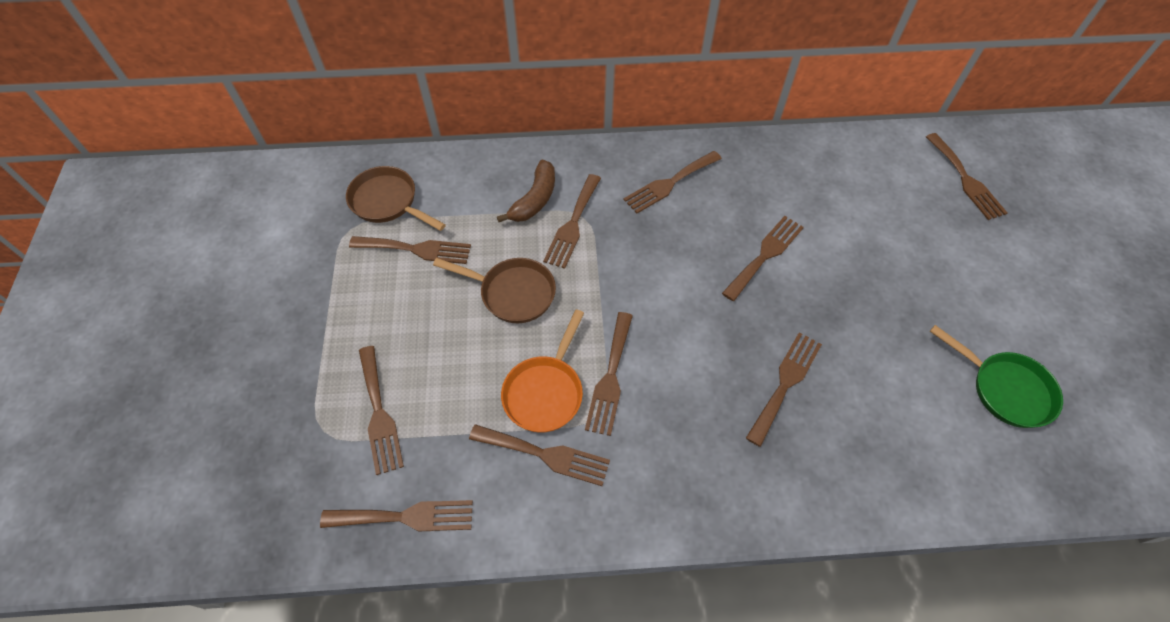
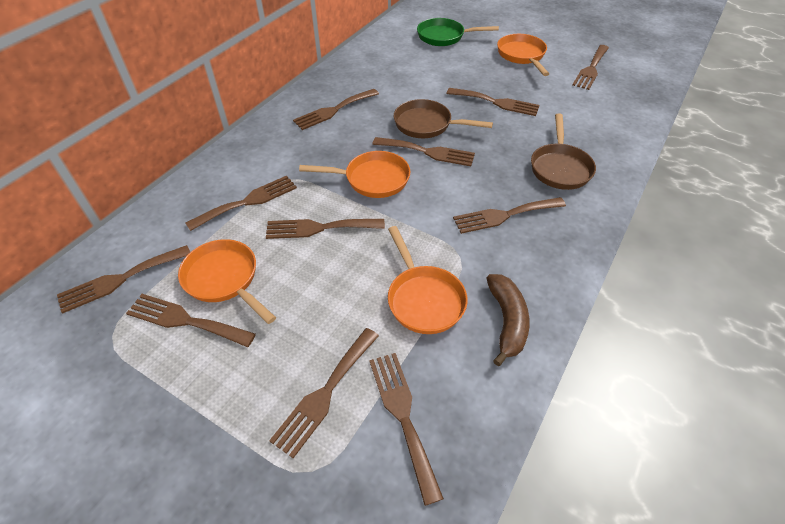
brown fork: [320,500,473,531] [349,236,471,264] [359,346,404,475] [469,424,610,486] [543,174,601,269] [585,312,633,436] [623,151,722,213] [722,216,804,301] [746,332,822,447] [926,133,1007,220] = 10 -> [57,245,190,314] [126,294,256,347] [185,175,297,231] [266,219,385,239] [269,328,379,458] [293,89,379,130] [369,353,444,506] [372,137,475,166] [446,88,540,116] [453,197,566,234] [572,45,609,90] = 11
orange pan: [501,309,584,433] = 1 -> [178,239,276,324] [299,151,411,198] [388,226,468,334] [497,34,549,76] = 4

